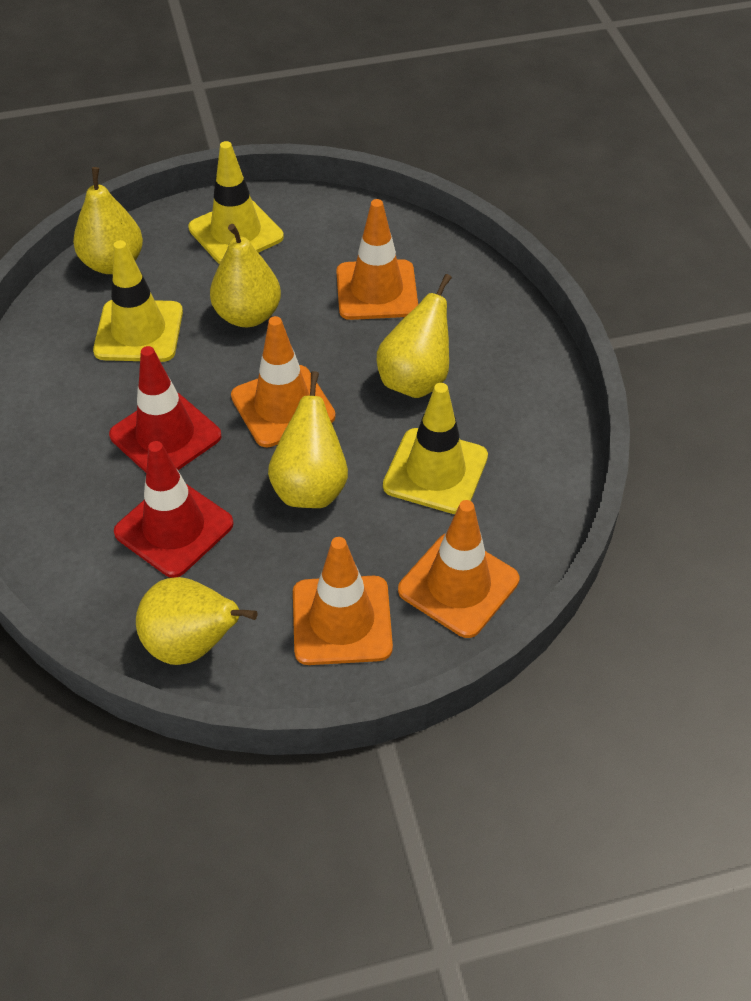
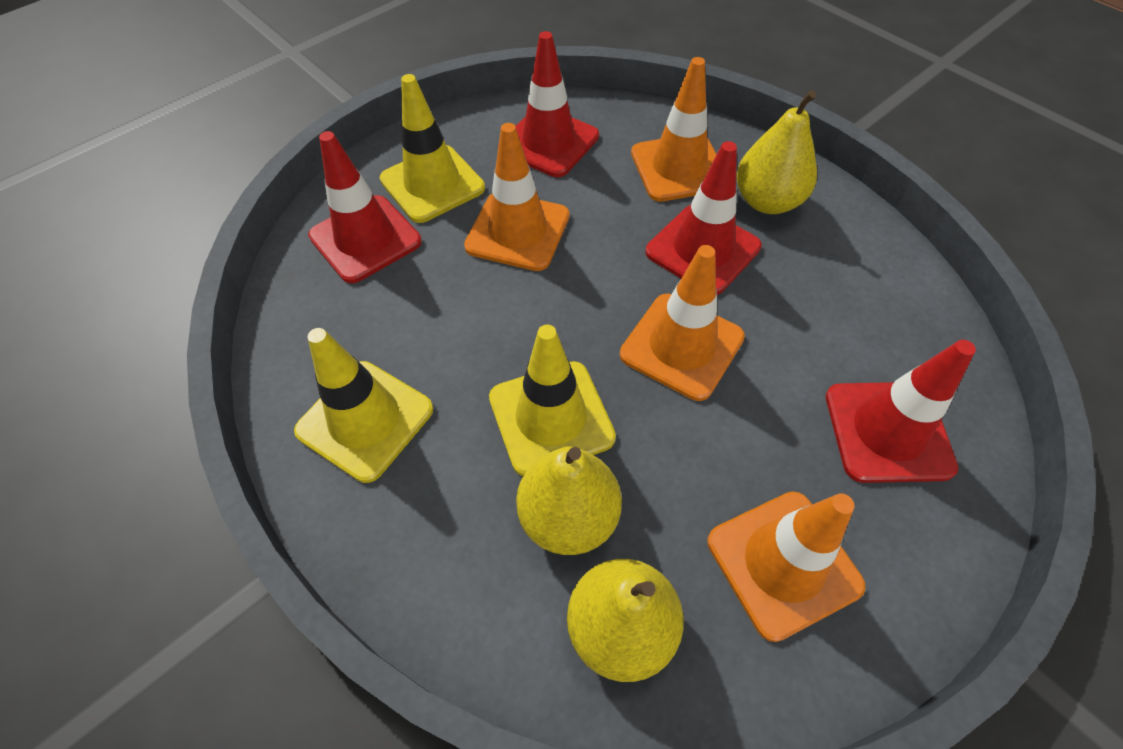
red traffic cone: [109,346,222,473] [114,441,234,578] = 2 -> [308,131,422,283] [498,31,599,177] [645,141,762,295] [826,340,976,483] = 4
yellow pear: [73,167,143,274] [136,577,258,665] [210,224,281,327] [268,371,348,508] [377,274,452,398] = 5 -> [516,446,622,555] [567,559,684,682] [737,90,817,214] = 3

